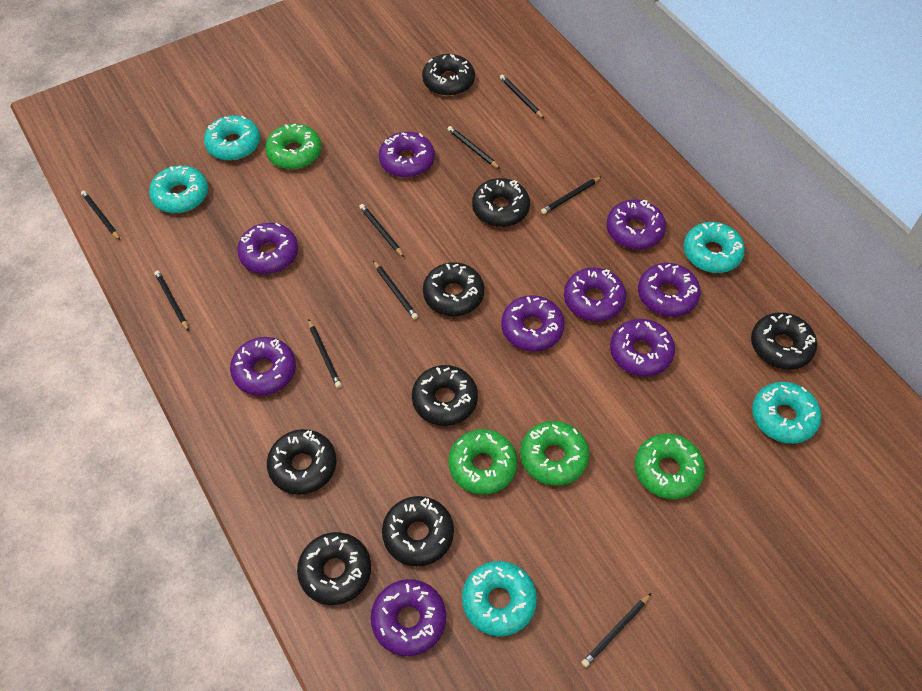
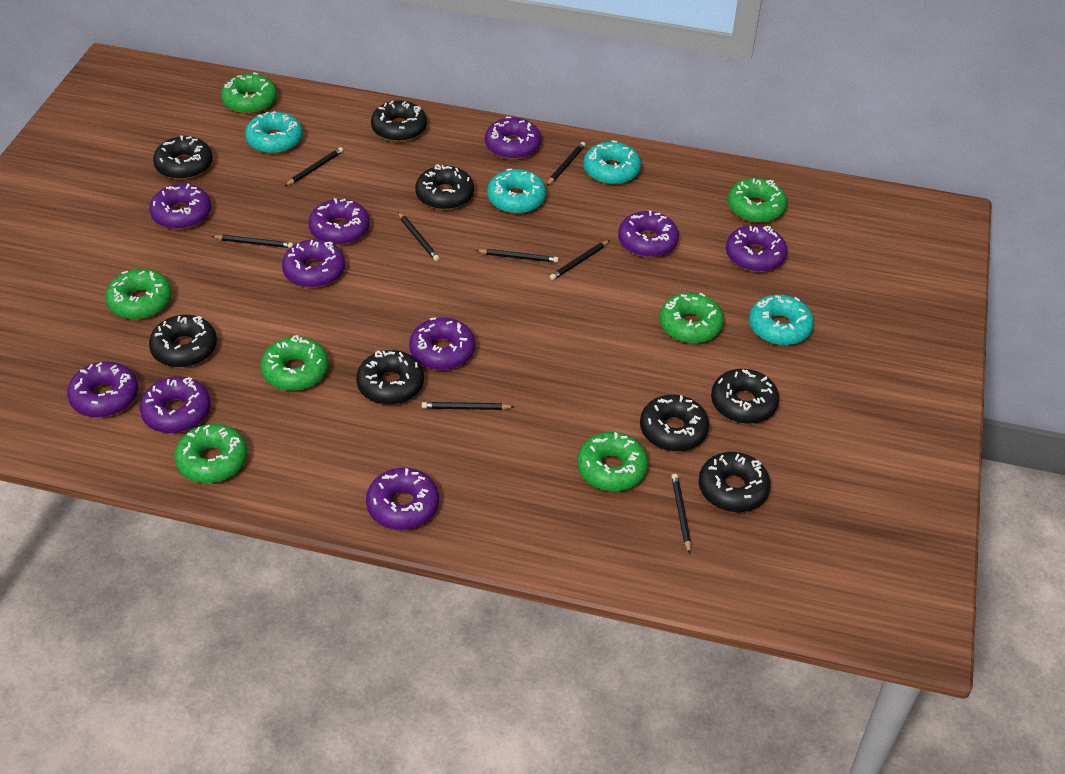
black pencil: [81,190,120,240] [154,270,189,331] [308,319,342,388] [359,204,404,257] [373,261,418,320] [448,126,500,169] [500,74,544,119] [541,176,602,214] [581,593,651,667] = 9 -> [211,235,294,248] [285,147,343,186] [398,212,440,261] [422,402,514,410] [475,249,559,263] [547,142,586,186] [550,240,610,280] [671,474,691,554] = 8
green donut: [265,124,322,169] [448,429,518,495] [520,421,589,486] [635,434,705,499] = 4 -> [106,269,172,319] [174,424,247,483] [221,72,277,114] [260,335,329,391] [577,432,648,491] [659,293,724,343] [728,178,787,223] = 7
purple donut: [230,337,296,396] [237,223,298,274] [370,579,446,656] [379,132,435,178] [501,295,565,351] [564,267,626,322] [606,199,666,249] [610,319,675,376] [638,263,701,317] = 9 -> [67,362,138,417] [140,377,211,433] [149,184,211,230] [282,239,345,288] [309,198,370,245] [366,468,439,530] [409,318,475,370] [485,117,541,159] [618,210,679,257] [726,225,787,272] = 10
turquoise donut: [149,165,208,213] [204,115,260,161] [462,561,537,637] [684,222,745,273] [752,382,821,444] = 5 -> [245,111,303,154] [487,169,546,214] [583,140,641,185] [749,295,814,345] = 4

